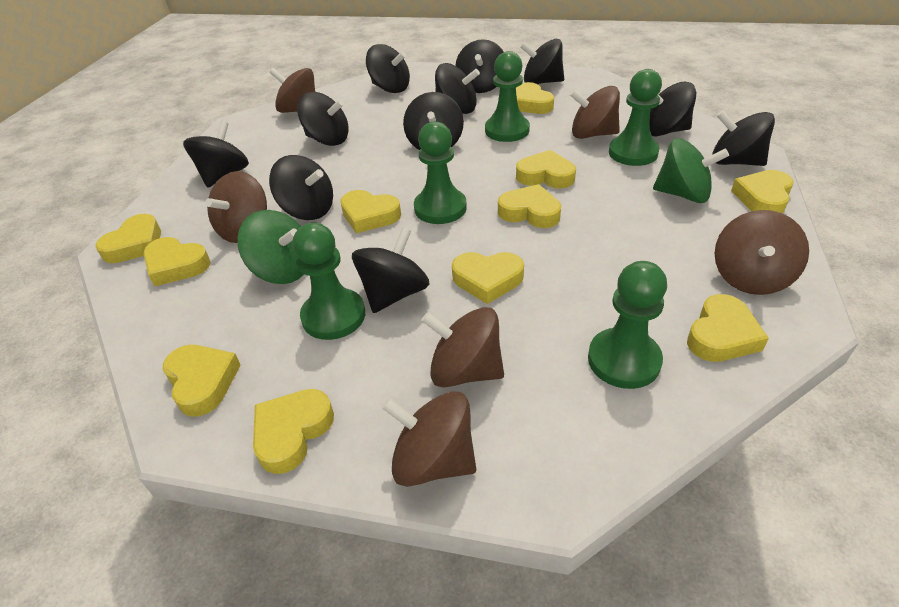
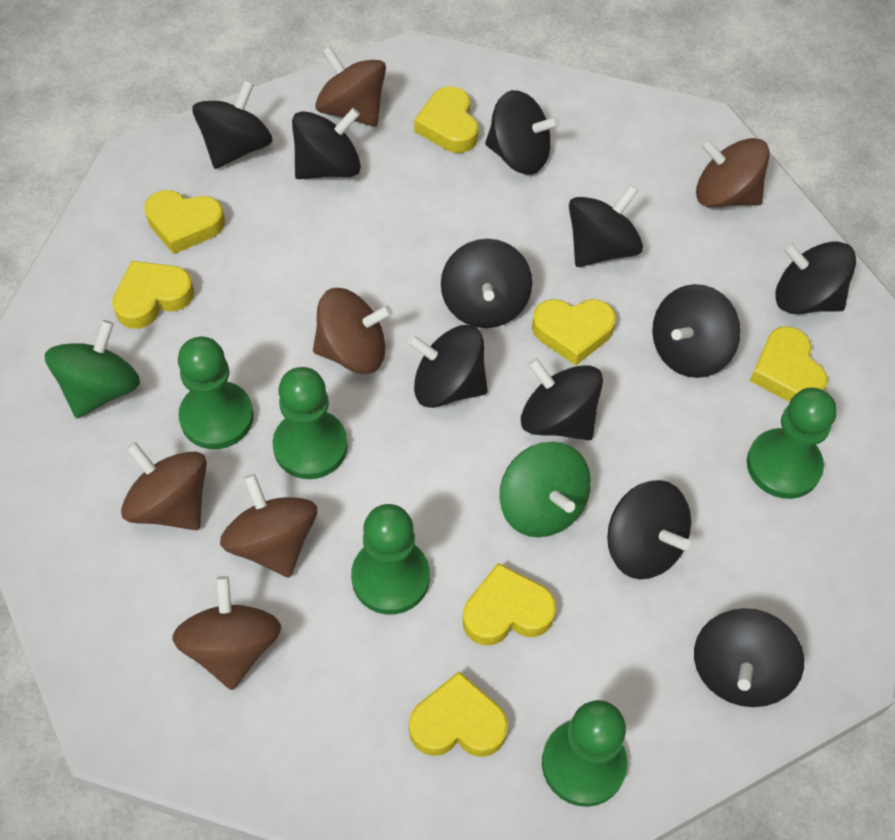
yellow heart: [95,214,161,263] [143,237,211,286] [163,345,241,417] [253,389,334,474] [340,190,401,233] [452,252,524,304] [498,184,561,228] [516,82,554,114] [516,150,576,188] [687,294,769,362] [731,170,794,213] = 11 -> [112,261,194,329] [144,190,225,254] [409,671,508,757] [414,86,478,153] [463,563,556,645] [532,299,616,365] [750,326,828,402] = 7

